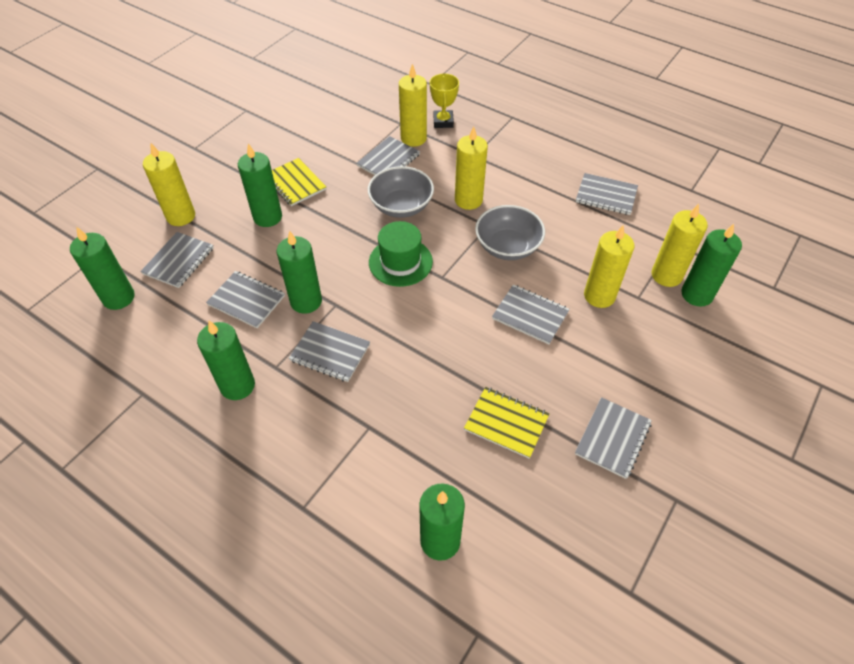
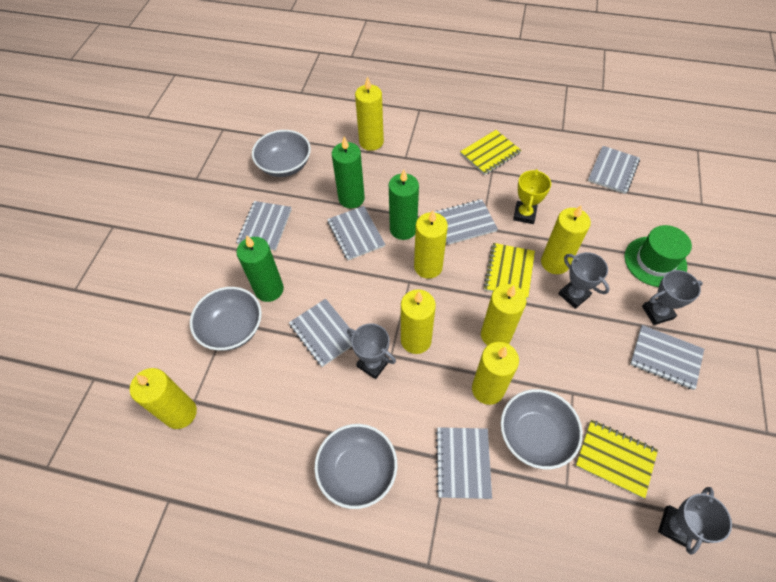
green candle: [70,227,135,310] [197,320,255,400] [238,143,282,227] [277,231,322,314] [419,483,465,561] [681,224,742,307] = 6 -> [236,235,284,302] [332,137,365,209] [389,169,419,240] = 3
grey bowl: [368,166,434,218] [475,205,545,260] = 2 -> [190,287,262,351] [252,130,311,177] [314,424,397,509] [501,389,583,469] = 4
grey trophy: none = 0 -> [347,323,396,379] [559,252,610,309] [642,270,703,325] [658,487,732,555] = 4
yellow candle: [143,143,195,226] [399,64,427,147] [455,126,488,210] [584,225,634,308] [651,204,708,287] = 5 -> [130,368,197,429] [355,76,384,151] [401,289,436,354] [414,210,448,279] [472,342,519,405] [481,284,526,346] [541,205,591,274] = 7
yellow notebook: [272,158,326,206] [464,387,550,459] = 2 -> [460,130,522,175] [483,243,535,299] [575,420,658,498] = 3

